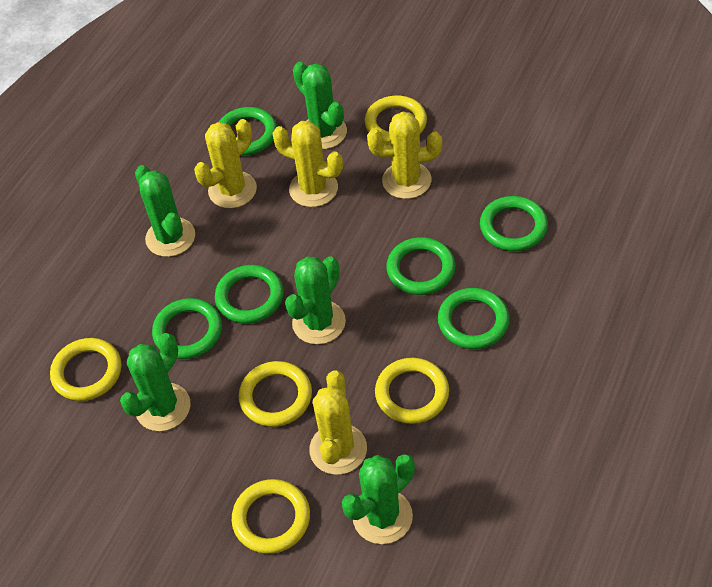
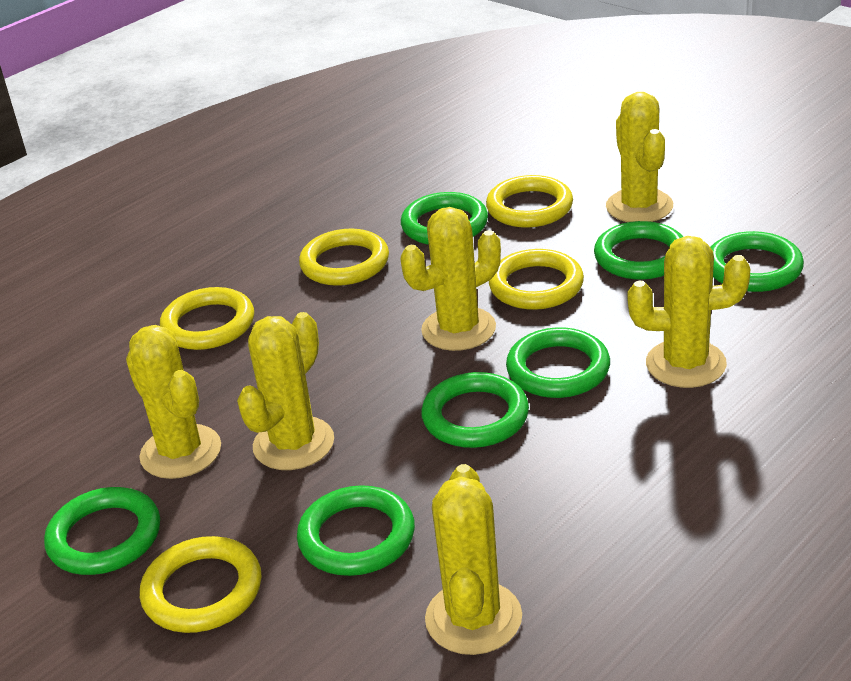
green cactus: [120,333,190,431] [135,165,195,257] [285,256,346,344] [293,62,347,149] [342,454,415,544] = 5 -> none = 0
green ring: [152,298,222,359] [215,265,284,323] [219,107,277,155] [386,237,455,295] [438,288,510,349] [480,196,548,251] = 6 -> [44,487,160,575] [297,485,415,576] [401,192,488,245] [421,372,529,448] [506,327,610,398] [594,221,683,280] [710,231,804,292] = 7
yellow cactus: [194,119,257,208] [272,121,343,207] [309,370,367,475] [367,112,442,199] = 4 -> [126,325,221,479] [237,312,334,470] [401,207,501,351] [425,464,522,655] [606,92,673,222] [628,236,750,388] = 6

